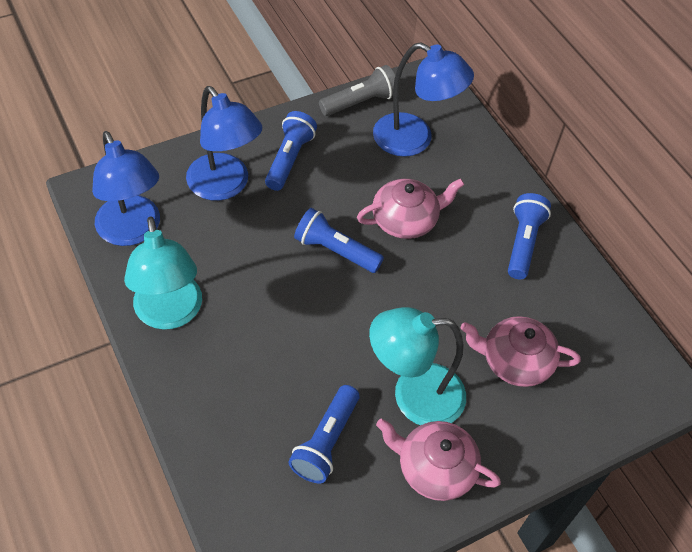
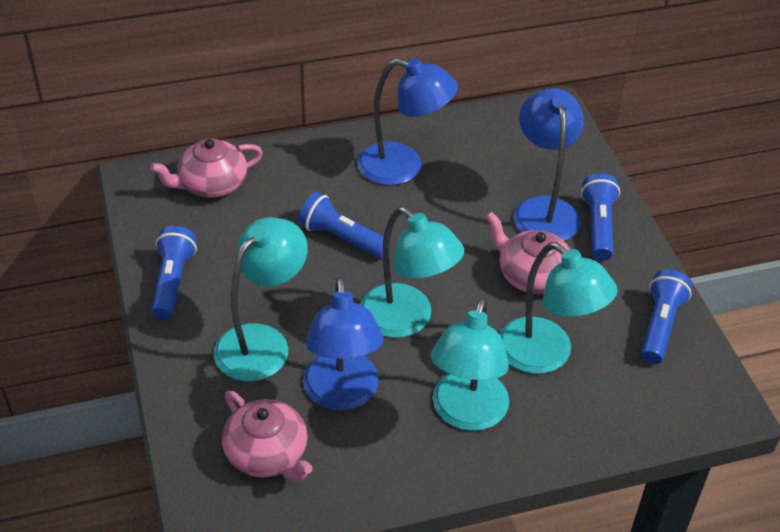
grey flashlight: [319,65,395,116] = 1 -> none = 0
turquoise lamp: [124,216,202,330] [369,307,466,425] = 2 -> [214,217,308,381] [360,207,464,338] [431,297,509,431] [499,242,618,374] = 4

